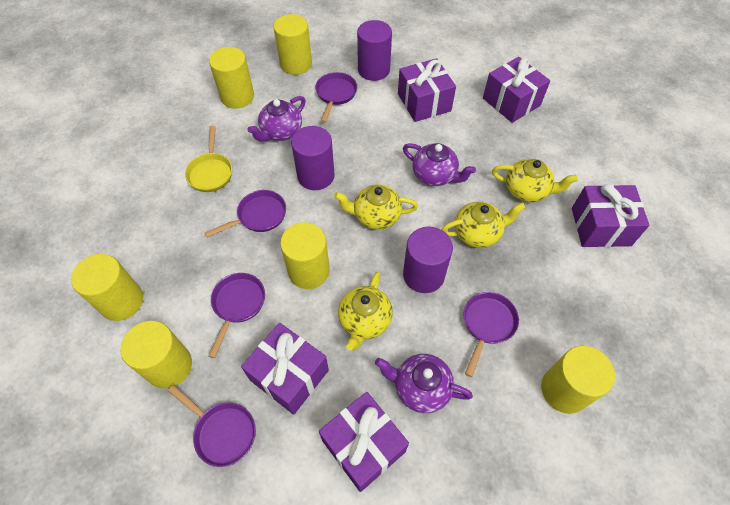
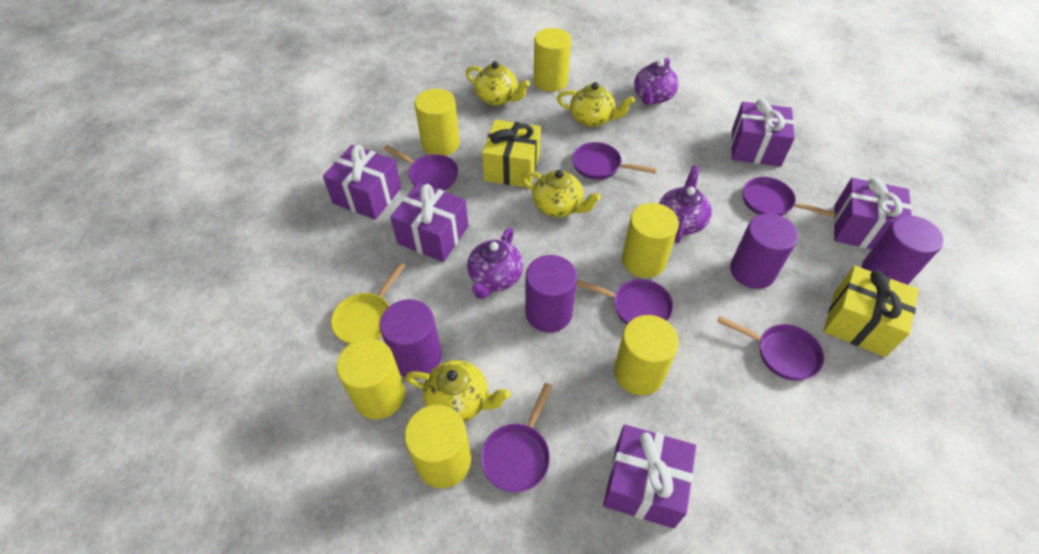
purple cylinder: [291,126,335,190] [357,20,392,81] [403,226,453,293] = 3 -> [380,299,442,379] [525,255,577,333] [730,213,798,289] [862,216,944,285] = 4
purple pan: [168,385,256,467] [205,190,286,238] [208,273,265,358] [315,72,357,123] [463,292,519,377] = 5 -> [384,145,458,190] [481,383,553,492] [572,142,657,180] [576,279,673,325] [717,316,824,381] [743,177,836,218] = 6
yellow gift: none = 0 -> [482,120,541,188] [823,266,919,357] = 2

